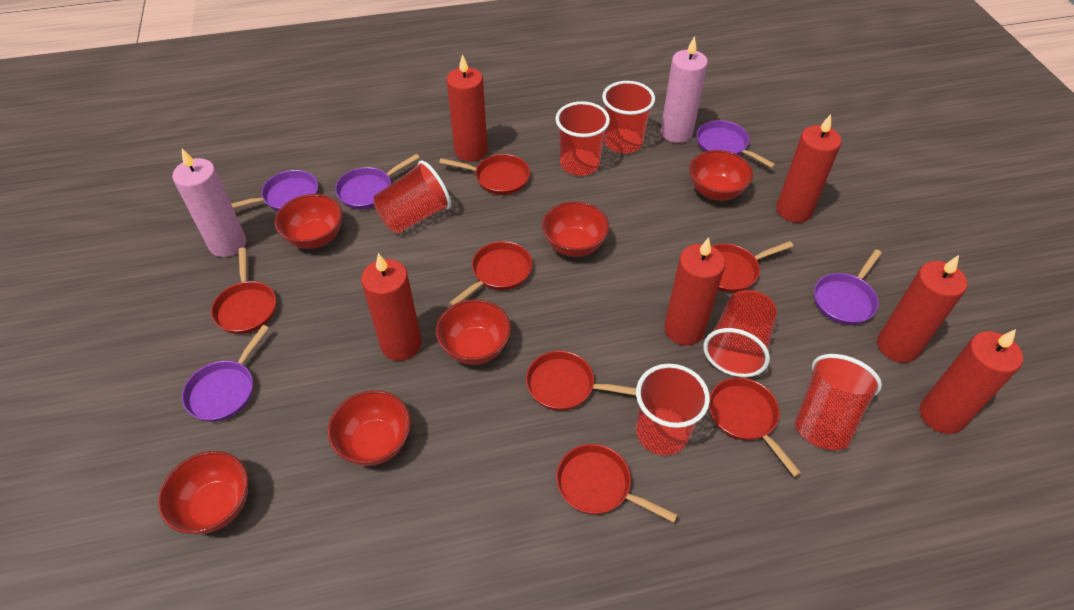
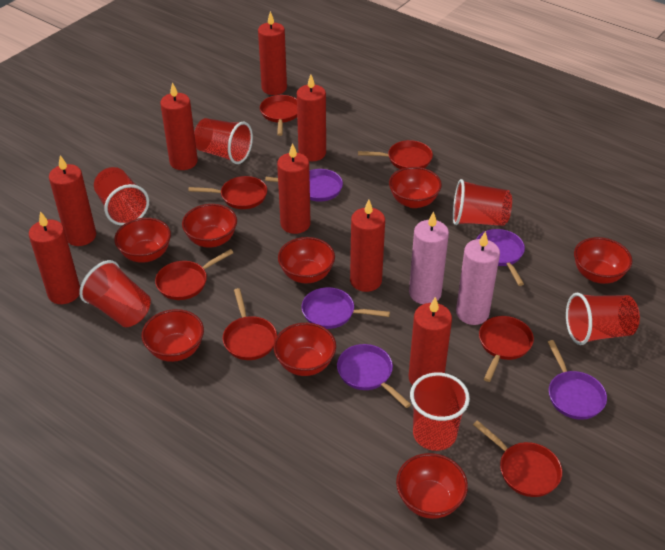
red bowl: [158,451,248,534] [275,194,343,249] [328,390,411,466] [436,299,511,365] [542,201,609,257] [689,150,753,201] = 6 -> [114,218,171,263] [142,309,204,362] [182,204,237,248] [274,323,336,376] [278,237,335,283] [389,167,442,208] [396,453,468,519] [574,237,632,284] = 8
red candle: [361,253,422,361] [447,54,488,162] [664,237,725,345] [777,114,842,223] [877,255,967,363] [920,329,1023,434] = 6 -> [29,211,80,304] [49,155,96,246] [160,82,198,170] [258,11,287,95] [277,143,311,234] [297,75,326,161] [350,200,385,292] [409,297,452,385] = 8

